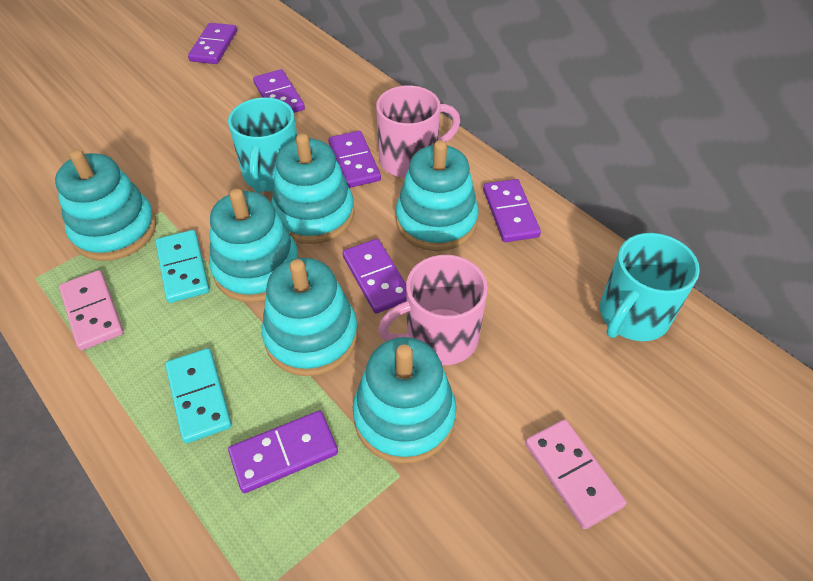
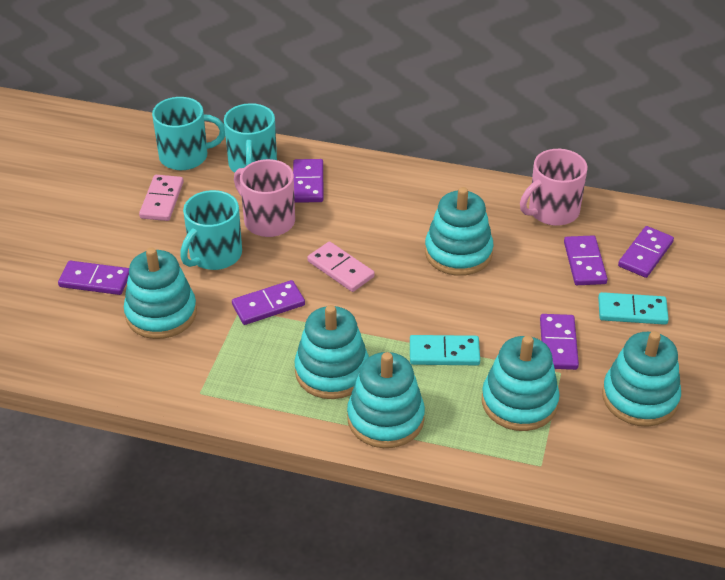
turquoise mug: [228,97,297,193] [600,233,700,341] = 2 -> [152,97,225,170] [180,190,242,270] [224,103,277,173] = 3

